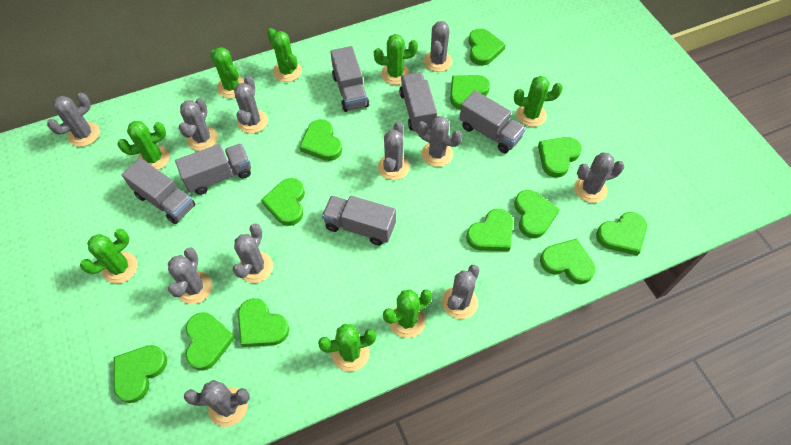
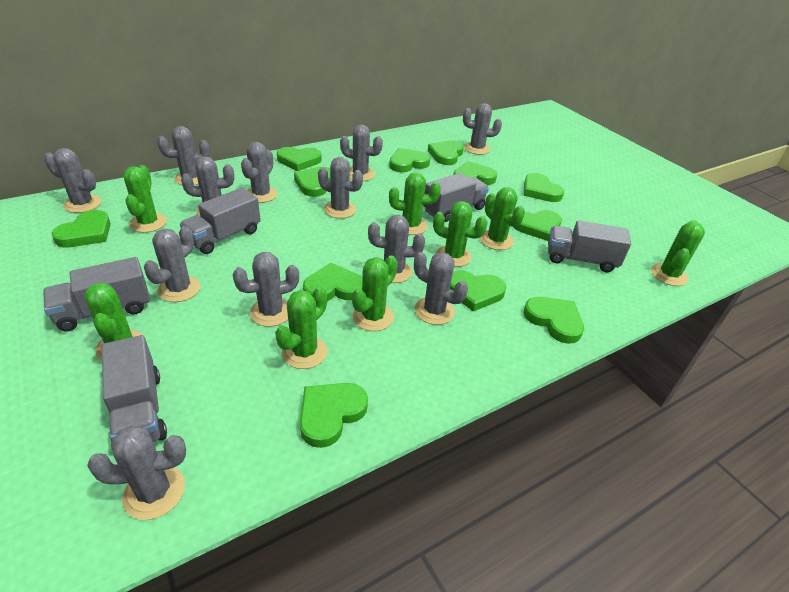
grey cactus: [47,92,100,147] [168,247,212,304] [179,98,218,151] [184,380,250,427] [233,223,273,283] [234,76,268,134] [378,122,410,180] [417,116,462,167] [424,21,452,72] [442,265,480,319] [574,152,624,203] = 11 -> [44,148,101,213] [87,425,186,520] [144,226,201,302] [157,126,210,185] [181,156,234,216] [232,252,299,327] [241,142,278,203] [318,157,363,218] [340,125,383,181] [368,215,425,283] [414,252,468,325] [463,103,502,155] = 12
grey truck: [122,158,196,224] [175,143,251,195] [322,196,396,245] [330,46,369,112] [399,72,437,133] [459,90,526,153] = 6 -> [43,257,150,332] [102,335,167,442] [180,188,261,254] [423,173,489,222] [548,220,631,272] = 5

